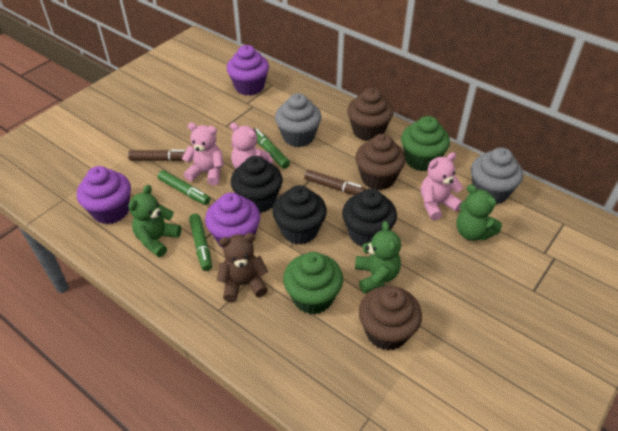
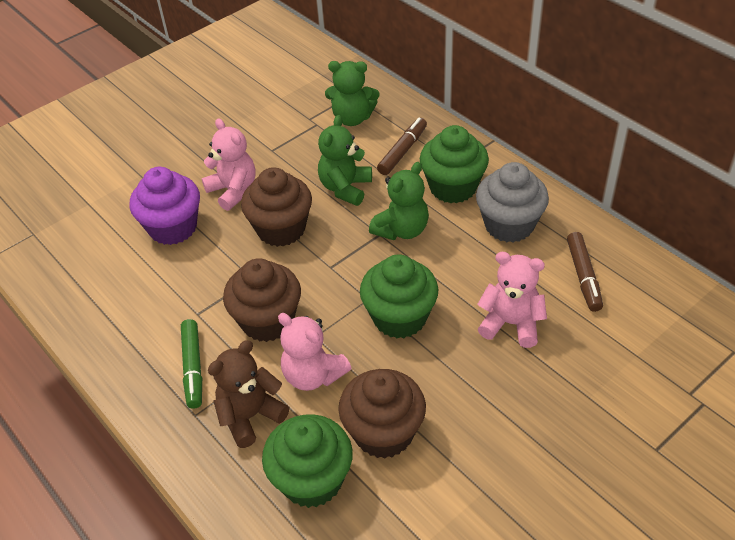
black cupcake: [231,156,283,213] [272,185,327,245] [342,189,397,247] = 3 -> none = 0
green cupcake: [283,252,343,315] [401,116,450,171] = 2 -> [262,414,353,508] [360,254,438,338] [420,125,489,203] = 3
green marker: [158,170,210,205] [189,214,212,271] [255,129,290,169] = 3 -> [181,319,202,409] = 1
grey cupcake: [275,93,322,147] [471,147,523,204] = 2 -> [476,162,549,242] = 1
purple cupcake: [77,166,131,224] [205,193,260,248] [227,45,269,96] = 3 -> [130,167,200,245] = 1

